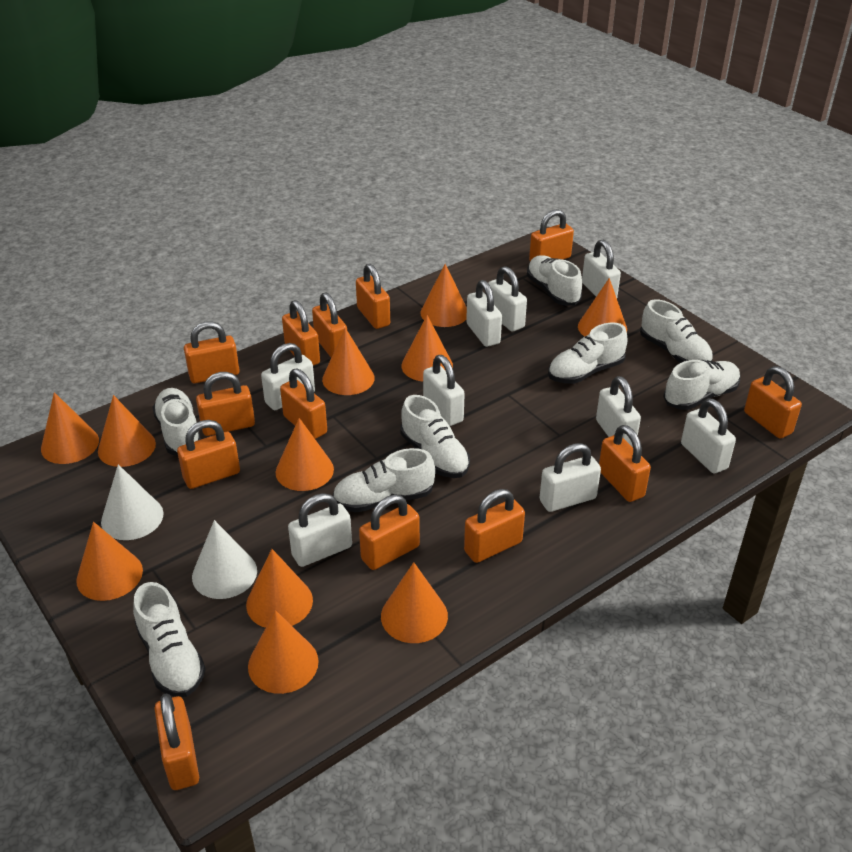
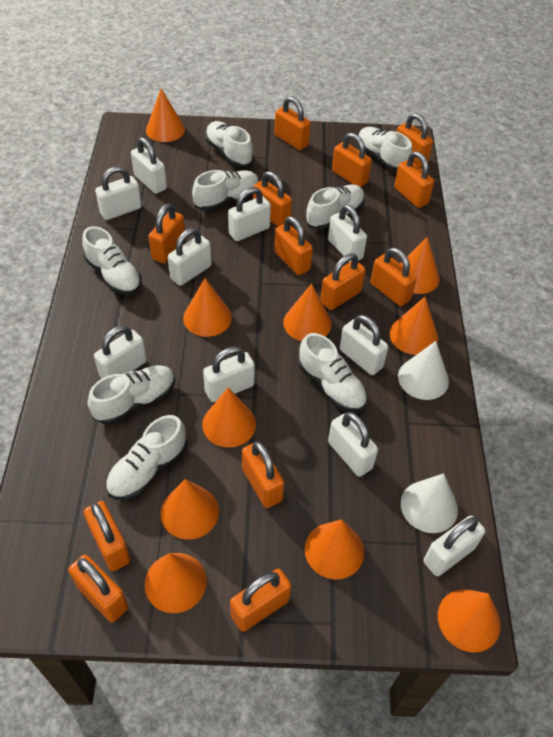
orange cone: [41,392,99,464] [76,522,143,601] [98,395,156,467] [246,549,313,628] [248,610,319,694] [276,418,334,491] [322,328,375,395] [381,562,448,643] [401,315,453,382] [420,264,467,327] [578,278,627,337] = 11 -> [145,553,207,613] [146,88,185,142] [161,479,219,540] [183,278,232,337] [202,388,256,448] [283,284,332,341] [305,520,364,580] [390,297,438,355] [400,237,439,294] [438,589,501,653] = 10
white padlock: [261,343,315,410] [288,493,352,567] [423,355,465,426] [466,280,502,347] [488,266,527,331] [540,443,601,512] [582,240,621,298] [596,376,641,447] [681,399,736,474] = 9 -> [94,325,147,379] [95,166,142,220] [131,137,167,194] [168,228,211,286] [203,347,255,402] [228,187,271,241] [328,204,367,262] [328,412,378,477] [340,315,388,375] [424,516,485,576] = 10

